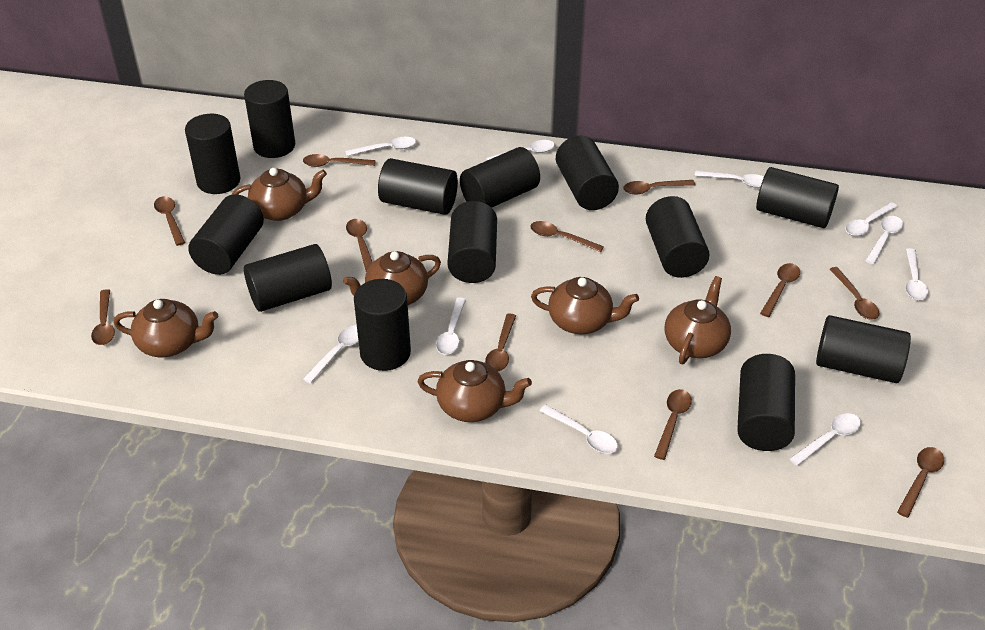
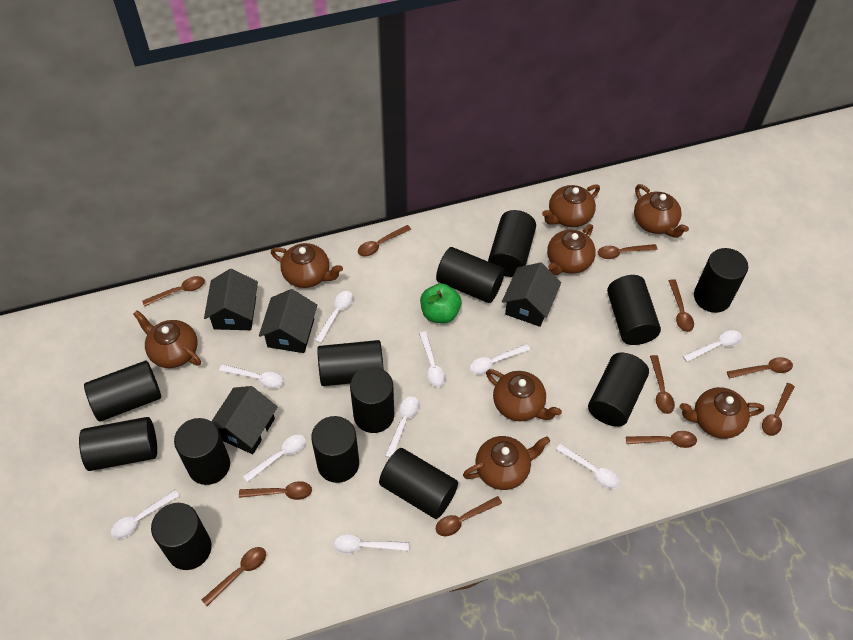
black house: none = 0 -> [204,269,258,330] [211,386,277,454] [259,289,317,353] [502,262,561,327] = 4
brown teapot: [114,299,218,357] [232,168,327,221] [343,251,441,305] [417,360,532,422] [531,277,639,334] [665,276,731,364] = 6 -> [133,310,201,368] [271,243,343,288] [463,436,550,490] [486,369,562,421] [542,184,600,227] [547,224,596,275] [634,184,689,238] [680,387,764,439] = 8
green apple: none = 0 -> [420,283,461,323] = 1

